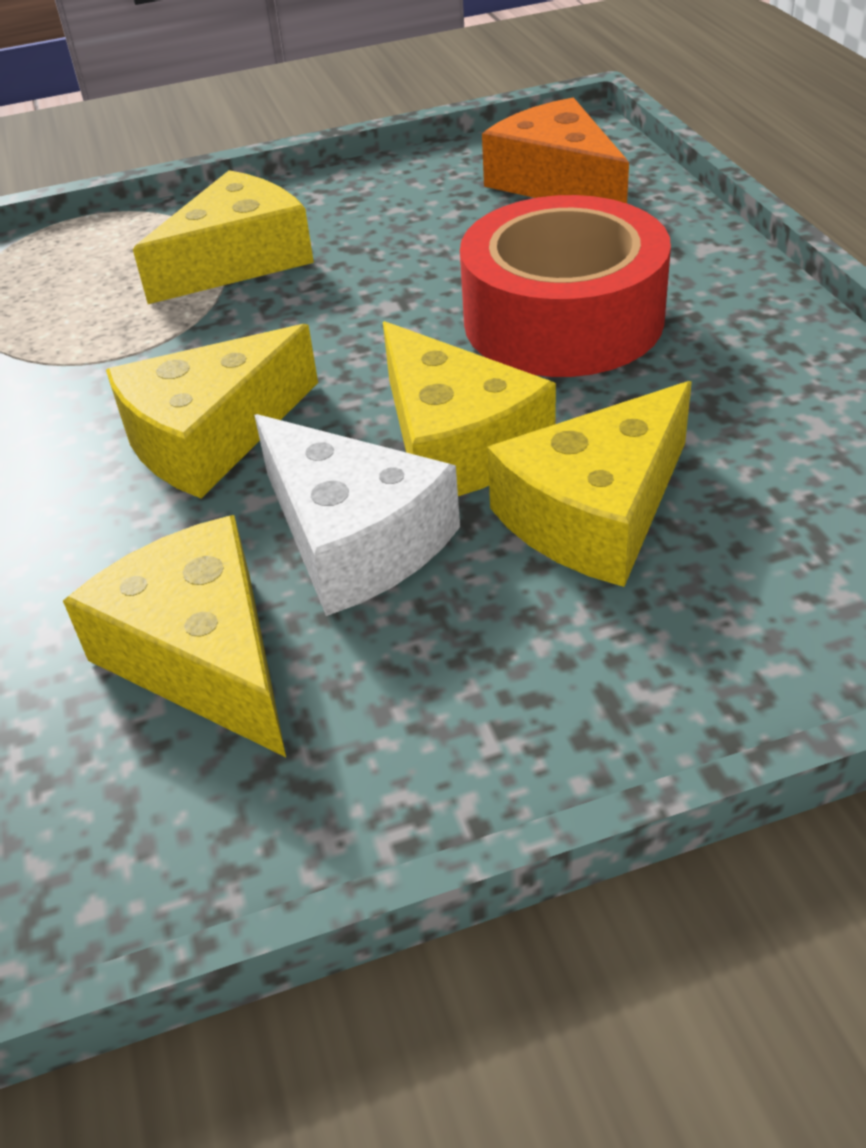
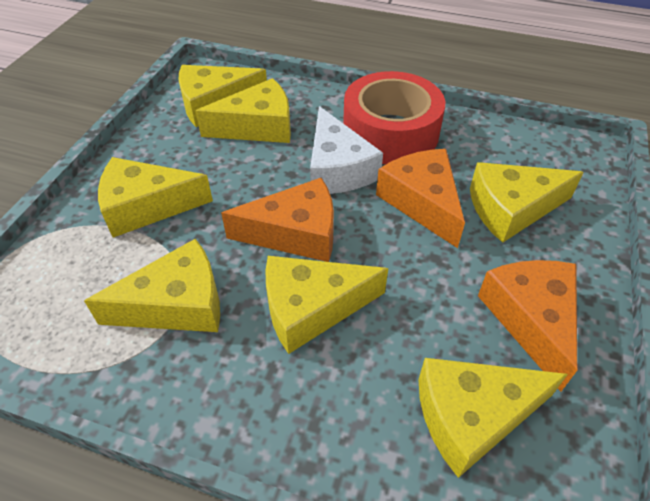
orange cheese: [482,98,629,203] = 1 -> [221,178,334,262] [376,149,465,248] [478,260,577,391] = 3
yellow cheese: [63,515,286,757] [106,324,318,498] [133,170,314,304] [383,321,556,496] [487,381,692,587] = 5 -> [84,239,220,332] [98,157,213,238] [178,65,267,127] [196,78,291,143] [265,256,388,354] [419,358,568,478] [470,162,584,243] = 7

